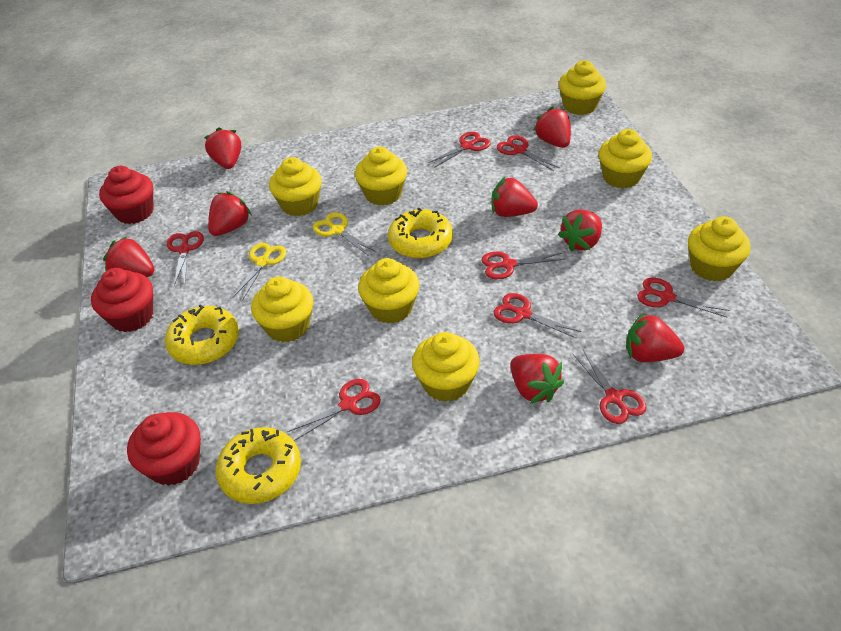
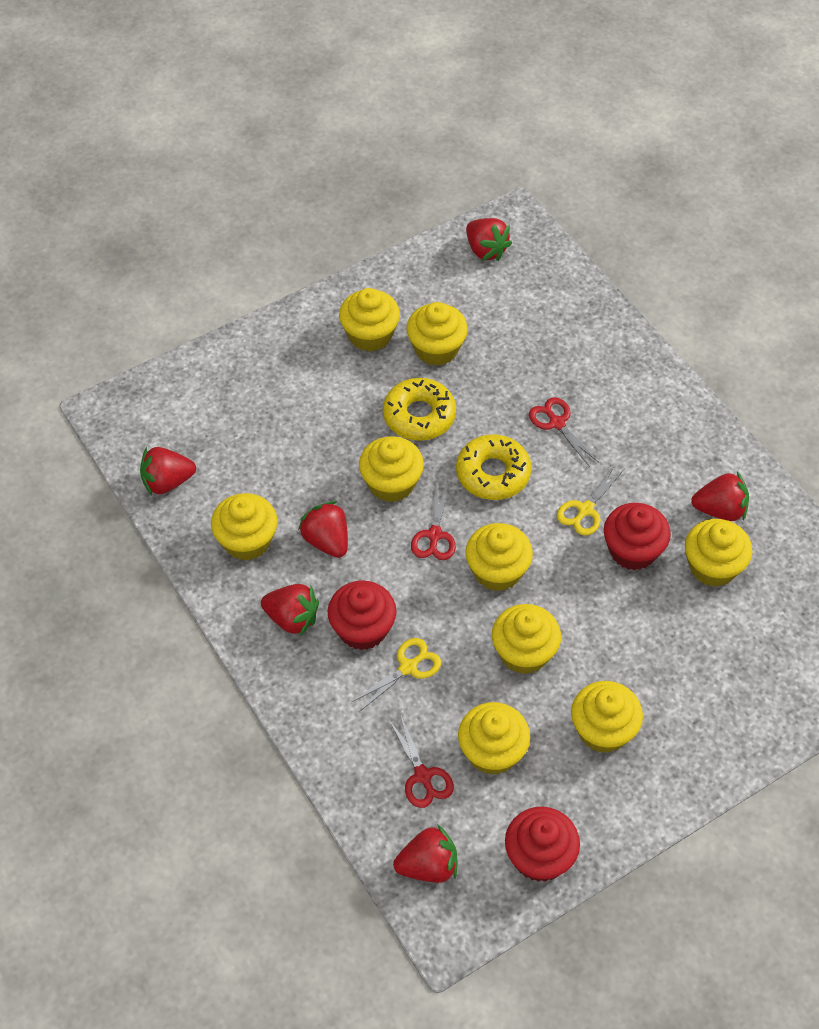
red scissors: [167,231,204,286] [287,379,381,441] [428,132,491,168] [482,252,565,279] [493,293,581,339] [497,135,560,171] [573,350,646,424] [637,278,730,317] = 8 -> [389,714,454,808] [411,482,456,560] [529,397,598,467] = 3
red strawberry: [103,236,155,277] [204,127,241,169] [208,191,252,236] [492,176,538,217] [510,354,564,404] [533,107,571,148] [558,209,602,252] [626,312,684,362] = 8 -> [140,447,196,495] [261,584,319,636] [298,501,348,558] [393,824,457,883] [466,218,512,261] [691,472,749,521] = 6
yellow cupcake: [251,277,313,343] [269,157,322,216] [355,147,407,206] [358,258,419,324] [412,332,480,402] [559,60,606,115] [599,129,652,188] [688,216,750,281] = 8 -> [211,493,278,561] [339,288,400,352] [359,436,424,502] [407,302,468,366] [458,702,530,775] [465,523,533,591] [492,604,561,674] [571,681,643,753] [685,519,752,587] = 9
yellow donut: [165,304,239,365] [216,427,301,504] [388,207,453,258] = 3 -> [383,378,456,441] [456,434,531,500] = 2

